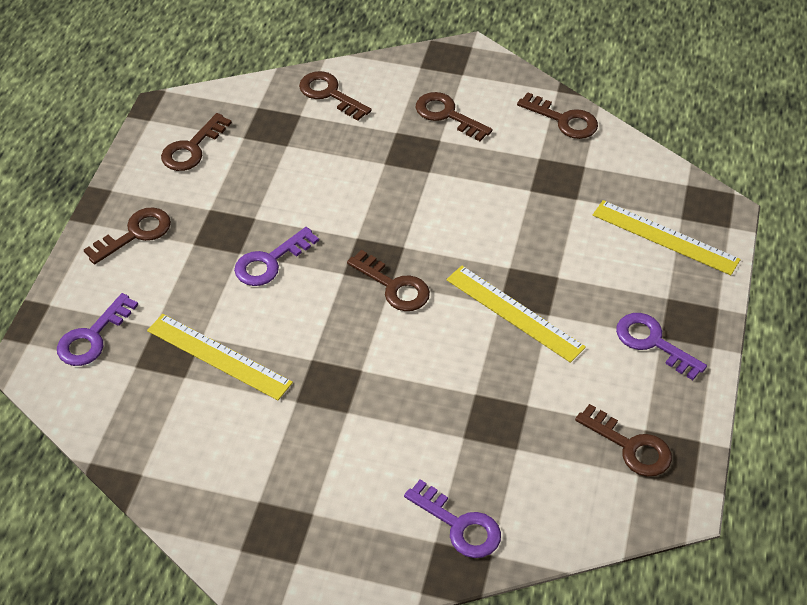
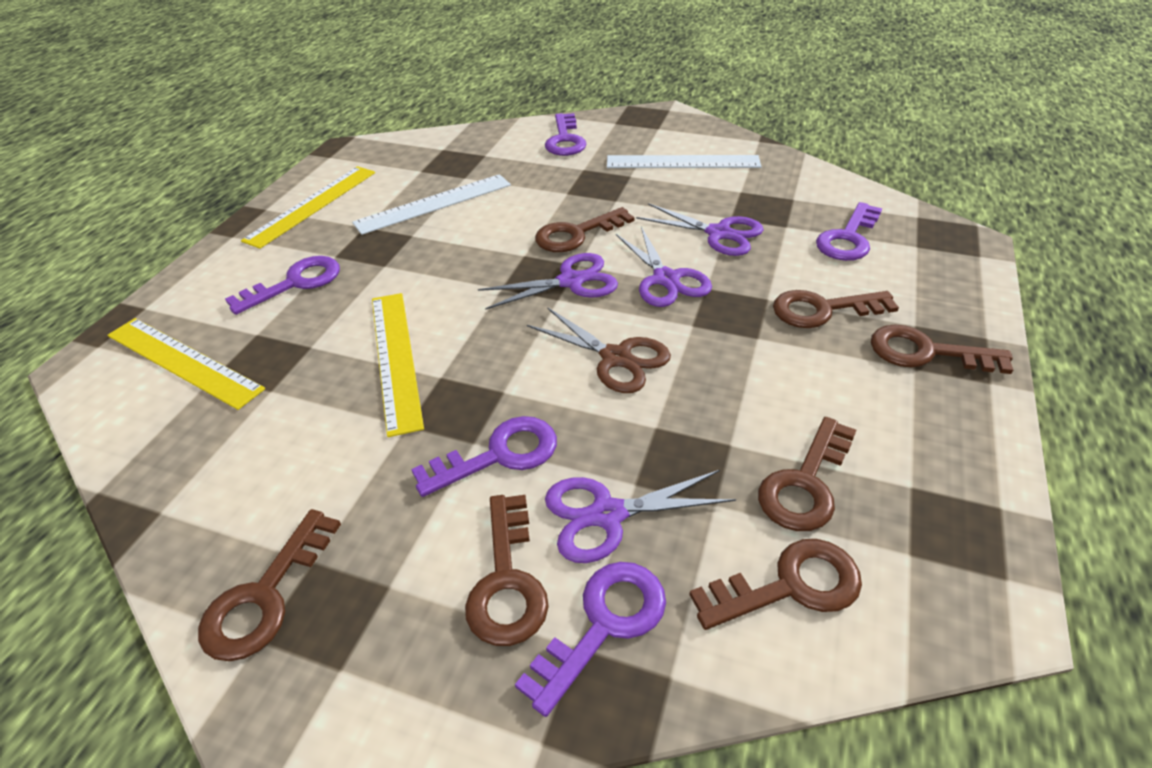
brown scissors: none = 0 -> [527,307,671,393] = 1
purple key: [57,293,138,366] [234,227,319,286] [404,480,501,558] [616,313,707,380] = 4 -> [225,256,340,315] [411,416,557,497] [515,562,666,717] [545,113,587,156] [816,202,882,261] = 5
purple scissors: none = 0 -> [478,253,618,310] [545,470,736,563] [616,227,712,307] [636,203,764,256] = 4
white ruler: none = 0 -> [352,174,511,235] [607,155,762,168] = 2

